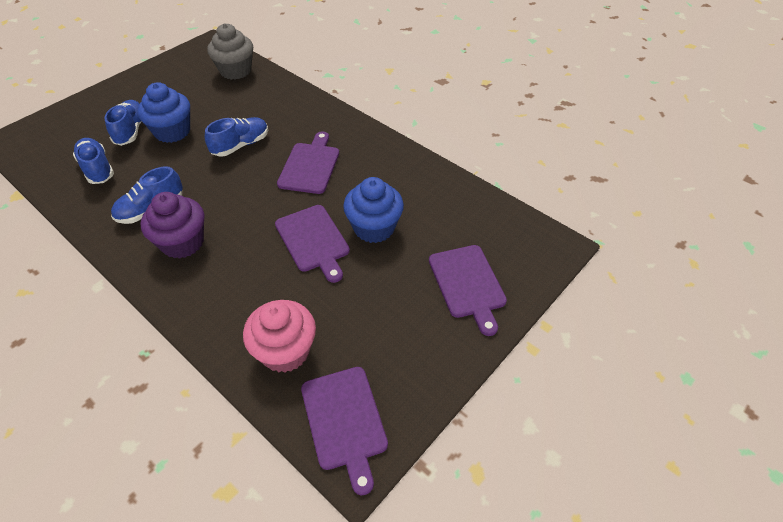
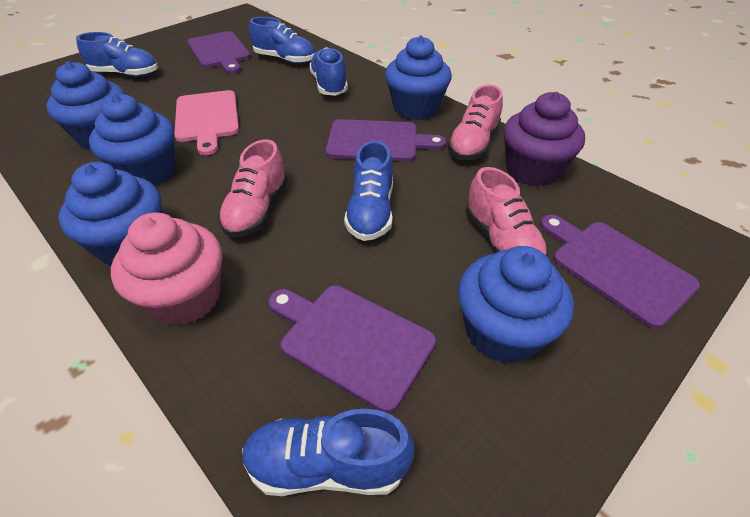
blue cupcake: [137,82,190,143] [343,177,404,243] = 2 -> [46,61,125,150] [58,162,162,266] [89,94,175,185] [385,36,452,120] [458,246,574,364] = 5
blue shoe: [73,138,114,184] [104,100,142,146] [111,166,183,224] [205,117,268,157] = 4 -> [76,32,158,77] [242,409,415,496] [249,17,315,64] [309,47,348,96] [344,141,393,241] = 5
grey cupcake: [207,23,253,80] = 1 -> none = 0
pink cutting board: none = 0 -> [174,90,239,155] = 1
pink shoe: none = 0 -> [218,140,288,237] [447,85,503,160] [465,167,548,256] = 3

